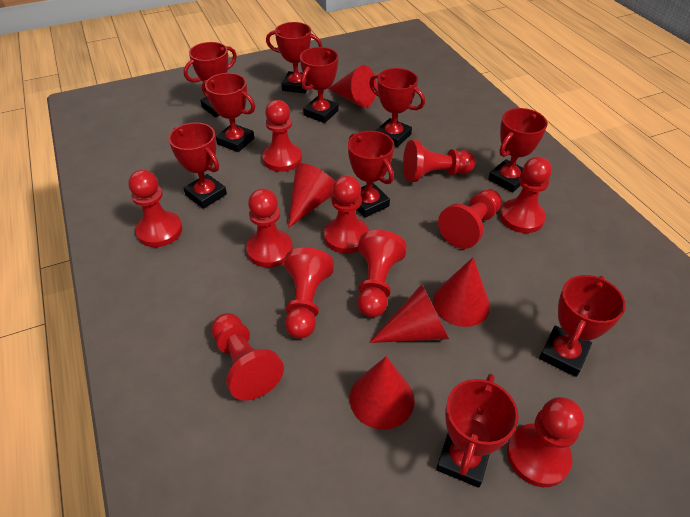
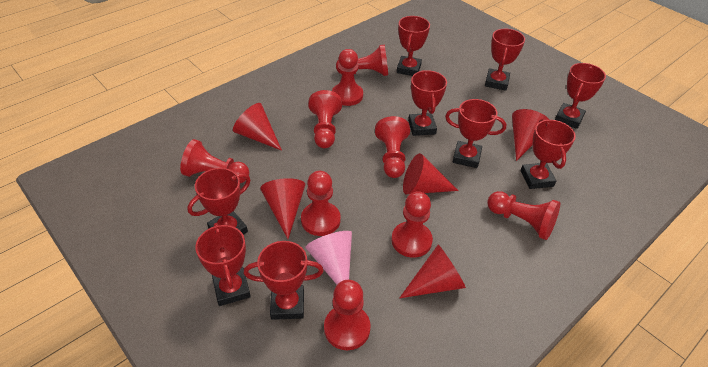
pink cone: none = 0 -> [305,231,352,285] = 1
red pawn: [128,170,182,247] [211,313,284,400] [246,188,293,268] [262,100,302,172] [284,247,334,339] [324,175,369,254] [357,230,407,317] [403,140,475,182] [438,189,502,249] [500,157,552,233] [507,397,584,487] = 11 -> [180,139,249,183] [301,171,341,236] [308,90,342,148] [324,280,371,350] [332,49,363,106] [336,44,388,76] [375,116,410,178] [391,191,433,258] [487,191,560,240] = 9
red trophy: [168,122,227,209] [184,42,237,118] [202,73,255,152] [266,22,322,93] [300,47,338,123] [348,131,394,218] [369,68,425,147] [436,374,519,488] [488,108,548,193] [539,275,626,377] = 10 -> [187,168,250,235] [195,223,251,306] [244,241,324,320] [397,16,430,76] [408,70,447,136] [445,99,506,168] [485,29,525,91] [520,119,576,189] [555,63,606,129] = 9

